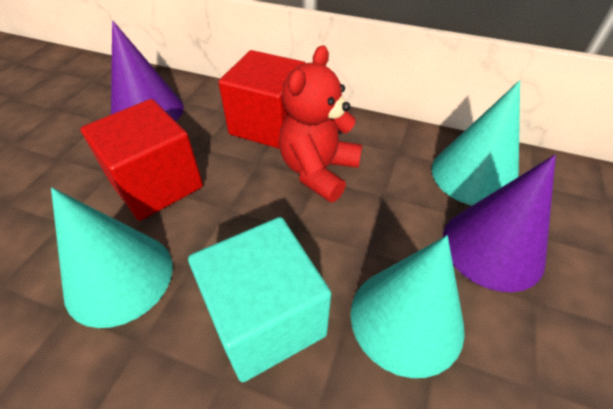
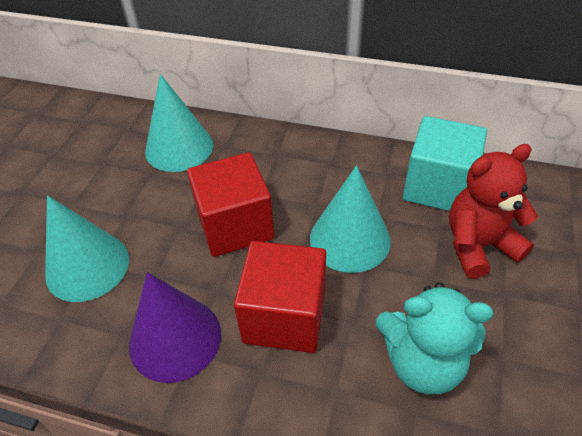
purple cone: [111,20,184,121] [443,155,556,292] = 2 -> [129,272,221,383] = 1
turquoise teddy bear: none = 0 -> [376,282,493,394] = 1

